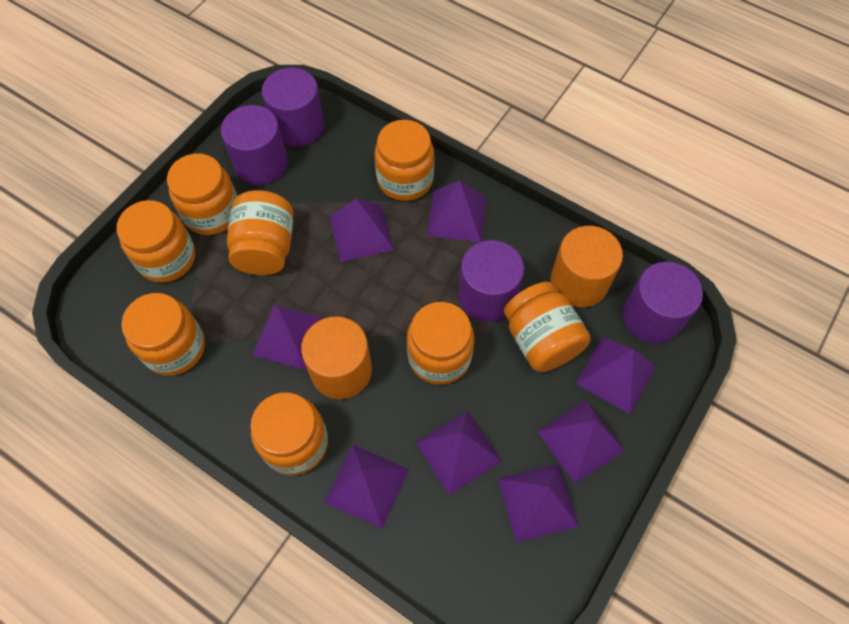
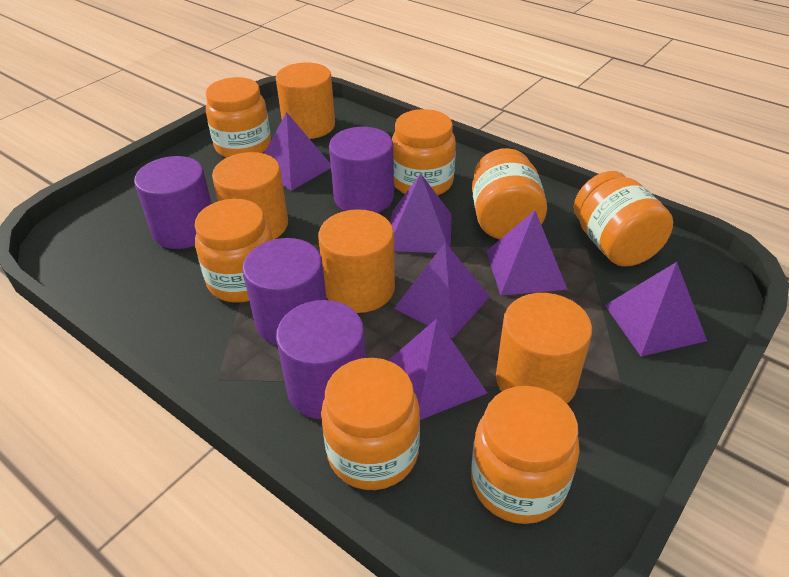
orange cylinder: [301,317,372,399] [551,226,623,307] = 2 -> [212,152,288,240] [276,62,335,139] [318,209,395,313] [496,293,592,403] = 4
orange jar: [117,200,195,283] [121,293,205,376] [167,154,237,235] [227,190,293,275] [250,392,328,475] [374,120,434,201] [407,302,474,385] [504,282,591,372] = 8 -> [195,199,273,302] [206,77,271,158] [321,358,420,490] [392,109,456,195] [471,386,580,524] [472,148,547,239] [574,171,673,267] = 7
purple pyramid: [253,305,324,371] [324,444,409,529] [329,198,394,262] [416,411,502,495] [427,180,486,242] [498,464,578,543] [537,400,625,484] [576,337,656,414] = 8 -> [264,112,331,191] [388,318,487,420] [390,174,452,253] [394,243,490,338] [486,210,568,296] [605,262,707,357] = 6

